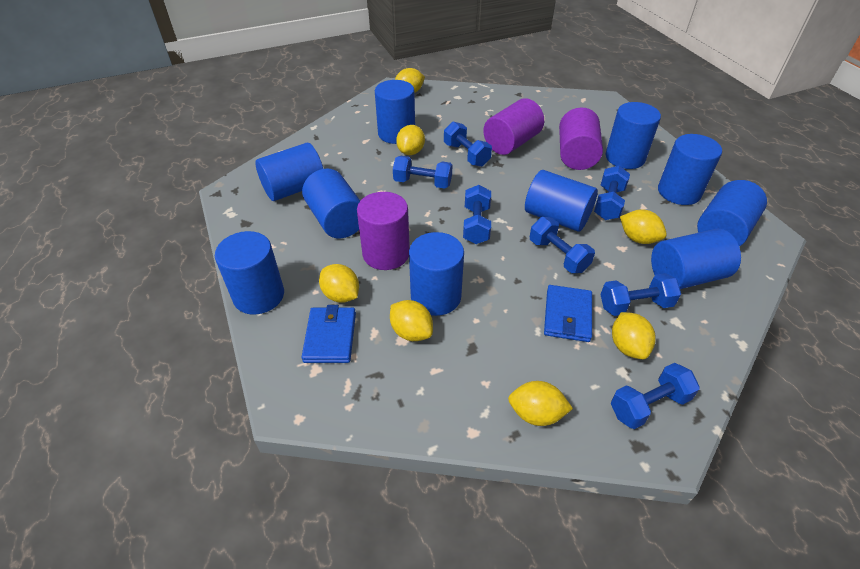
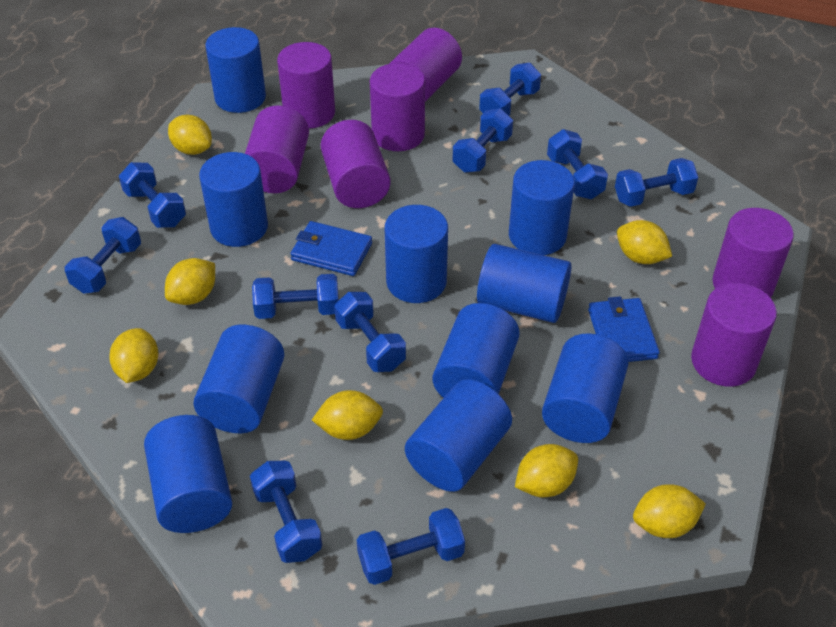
blue dumbbell: [393,156,453,189] [444,121,492,167] [463,185,491,244] [530,217,595,273] [594,166,630,220] [600,273,681,316] [611,363,700,429] = 7 -> [65,217,141,294] [119,162,186,228] [250,461,323,563] [252,274,339,319] [334,292,406,372] [357,508,465,585] [452,108,513,173] [479,63,541,115] [547,129,608,199] [615,158,698,207] = 10
purple cylinder: [357,192,410,270] [483,98,544,155] [559,108,603,170] = 3 -> [245,105,309,193] [277,42,335,129] [321,120,391,208] [370,63,425,151] [389,28,462,102] [691,283,777,387] [712,208,794,298] = 7

